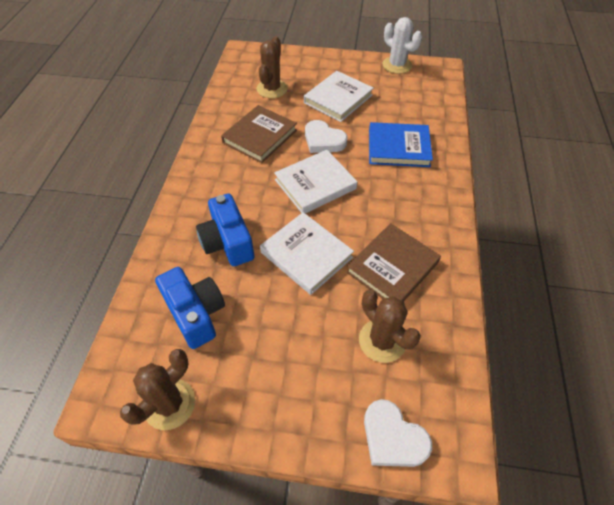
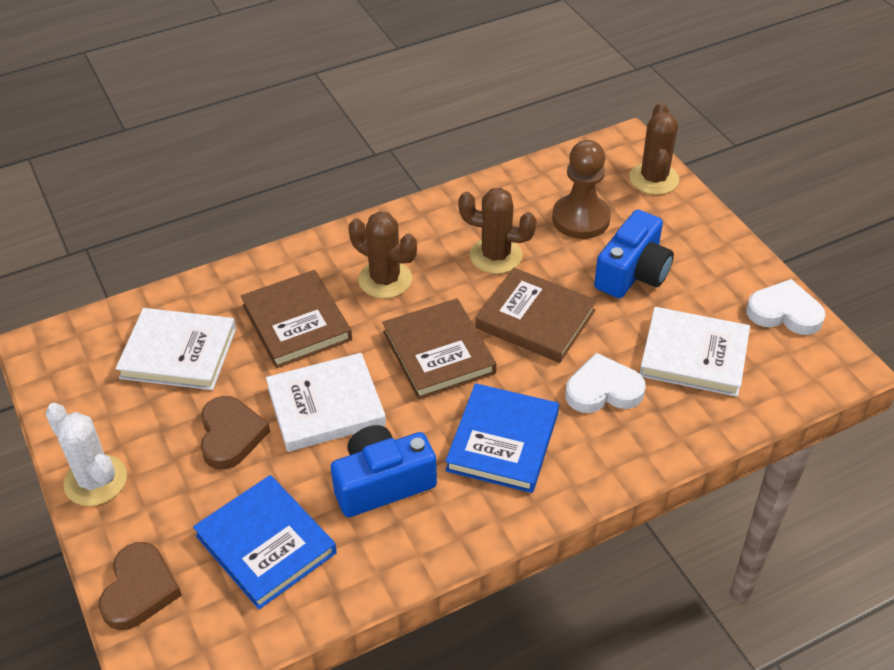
blue book: [369,122,433,167] = 1 -> [193,475,337,609] [445,383,559,493] = 2
brown book: [221,105,297,163] [346,223,441,301] = 2 -> [241,270,352,368] [382,298,496,400] [476,268,597,363] = 3
brown heart: none = 0 -> [98,542,182,630] [201,396,270,470] = 2
brown pawn: none = 0 -> [552,140,611,239] = 1

